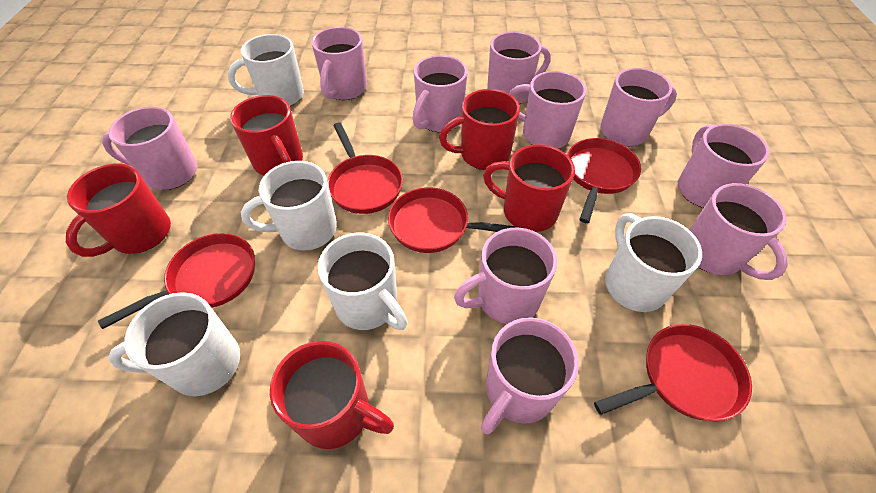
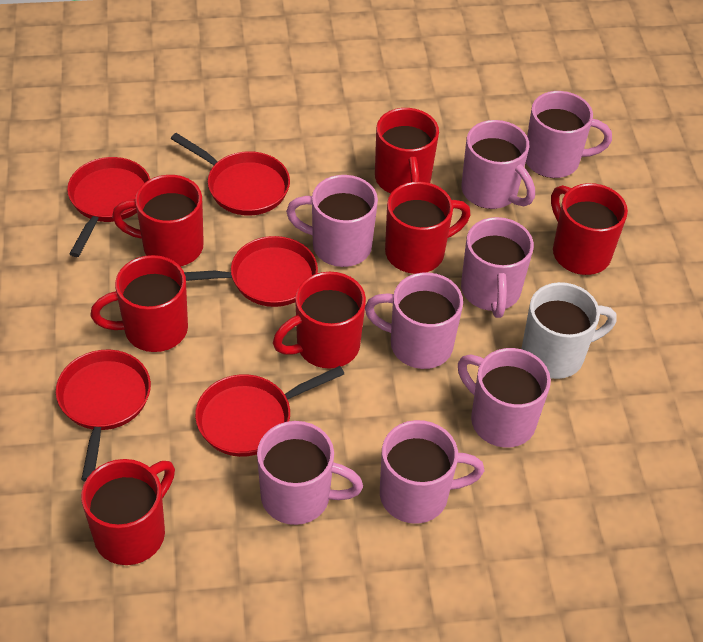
pink mug: [102,107,197,190] [311,27,367,100] [413,55,468,132] [454,228,557,324] [481,317,579,434] [487,32,551,104] [509,71,586,149] [600,68,677,146] [678,124,769,208] [690,183,788,280] = 10 -> [257,421,363,525] [286,175,378,267] [365,272,463,369] [380,420,484,524] [458,348,551,448] [461,120,535,209] [461,217,534,318] [526,91,612,178] = 8
red mug: [66,163,171,257] [230,95,303,175] [270,341,394,449] [439,89,520,170] [483,144,575,232] = 5 -> [81,459,175,565] [90,255,188,352] [112,175,204,267] [273,272,366,369] [375,108,439,194] [385,182,471,274] [551,183,628,275] = 7
white mug: [108,292,240,396] [228,34,304,106] [241,161,337,251] [318,233,408,330] [605,213,702,312] = 5 -> [521,282,617,379] = 1

